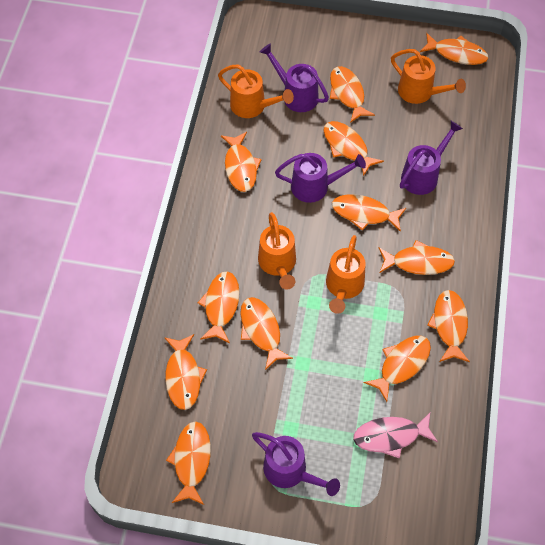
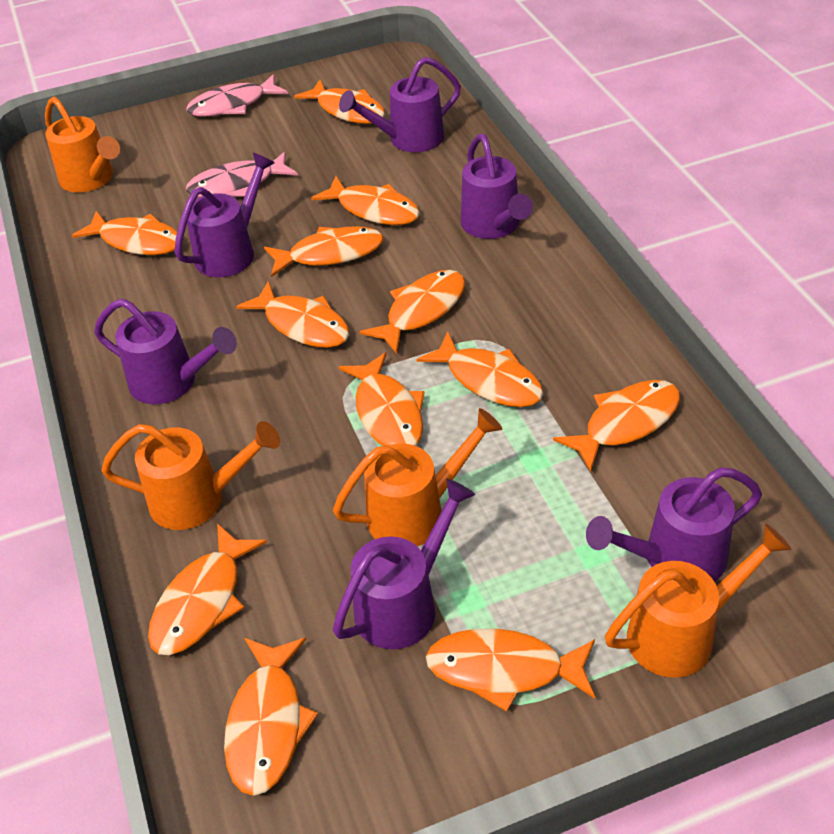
pink fish: [353,413,438,459] = 1 -> [186,74,288,117] [186,152,298,197] = 2
purple watering can: [252,432,340,496] [260,43,329,112] [275,153,366,203] [400,121,463,195] = 4 -> [94,299,237,404] [175,153,275,277] [333,479,475,649] [339,57,461,152] [461,134,533,239] [586,467,762,582] = 6

